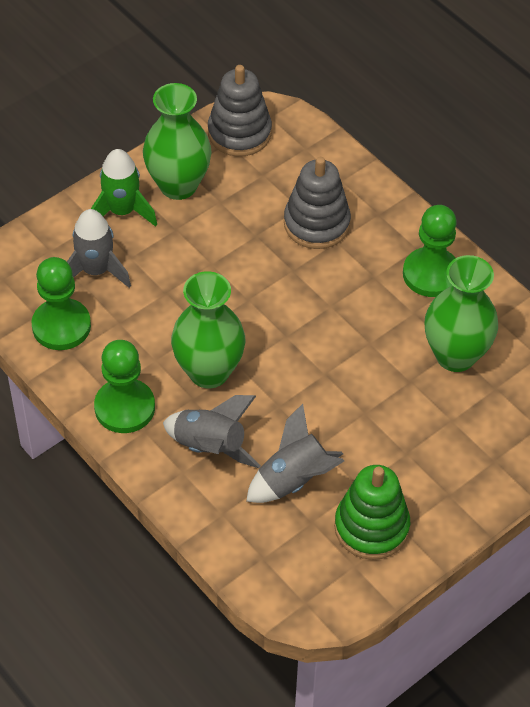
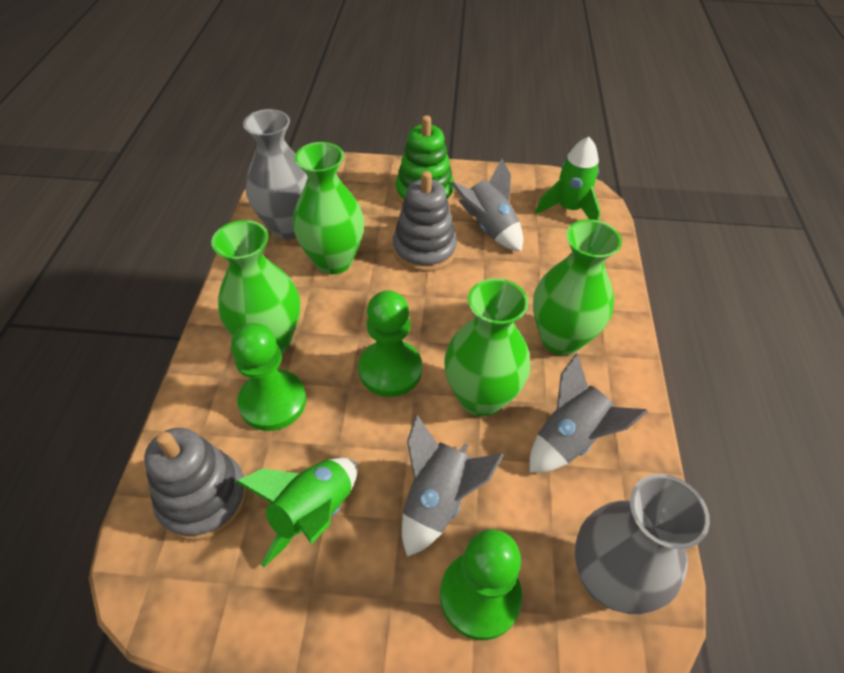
green rocket: [91,149,157,227] = 1 -> [236,458,357,567] [535,137,601,221] = 2
green vase: [143,83,211,200] [171,271,245,388] [425,255,498,372] = 3 -> [211,220,300,354] [293,142,364,274] [444,278,530,417] [533,219,622,355] = 4
grey vase: none = 0 -> [243,109,308,239] [574,474,710,614] = 2

